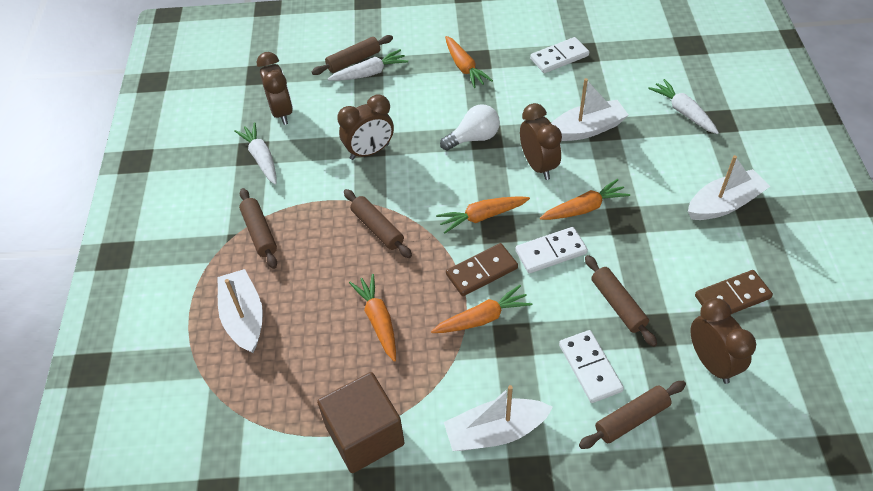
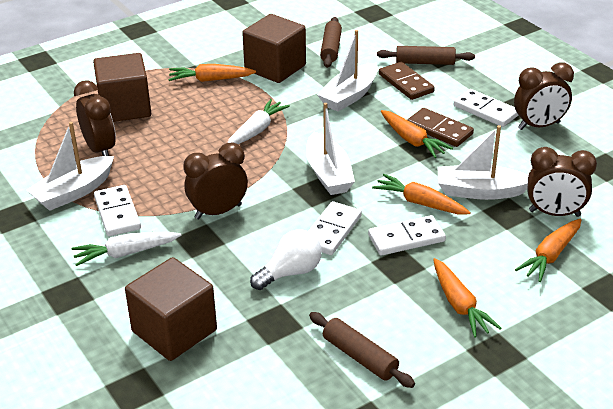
brown cube: [317,372,405,473] = 1 -> [93,53,151,122] [125,257,217,361] [242,14,306,83] = 3
brown rolling pin: [239,188,277,269] [312,35,393,75] [344,189,412,258] [579,381,686,449] [585,255,657,347] = 5 -> [309,312,415,388] [320,17,342,68] [377,46,475,65] = 3
white carrot: [234,122,277,185] [328,49,408,81] [648,79,719,134] = 3 -> [72,232,181,266] [227,99,290,144] = 2
white domino: [515,227,588,273] [530,37,589,73] [559,330,624,403] = 3 -> [94,185,141,236] [308,201,362,255] [368,215,446,255] [454,89,518,127] = 4

